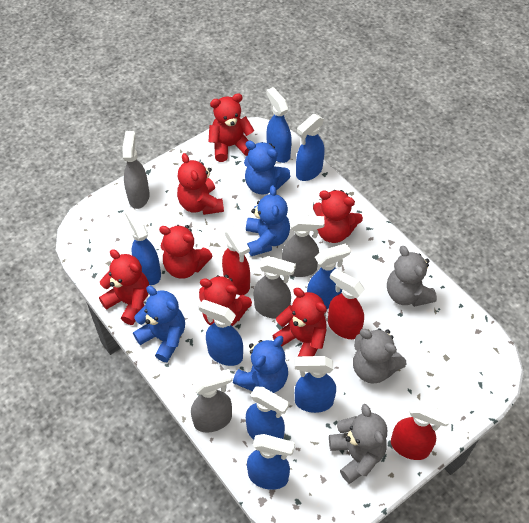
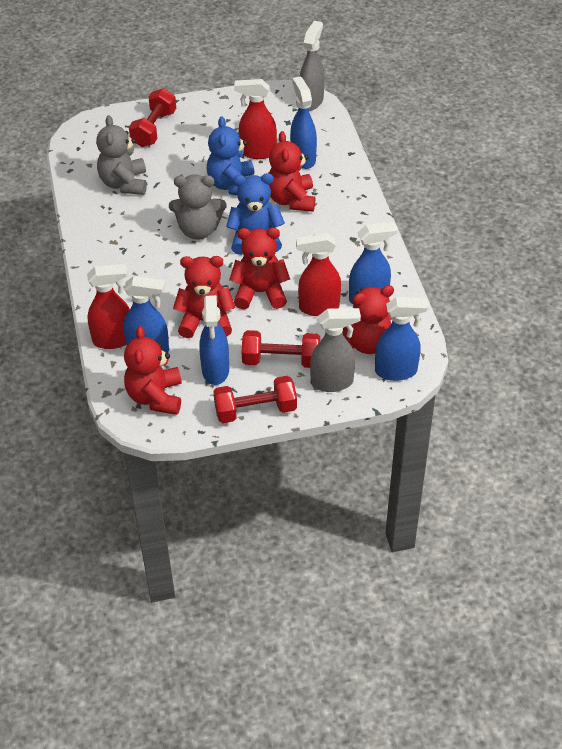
blue spray bottle: [125,208,161,285] [199,300,243,366] [246,386,290,440] [247,434,295,490] [266,87,292,163] [295,356,336,413] [296,114,325,181] [307,243,351,309] = 8 -> [124,276,169,353] [199,295,229,385] [290,76,317,169] [349,222,398,304] [375,297,429,381] = 5
blue teddy bear: [133,286,185,362] [233,336,288,393] [244,141,291,194] [246,185,290,256] = 4 -> [206,117,254,195] [226,173,285,255] = 2
grey spray bottle: [123,131,150,209] [191,369,232,432] [254,256,296,319] [282,215,325,277] = 4 -> [300,21,325,111] [310,308,361,392] = 2
grey teddy bear: [329,404,387,484] [353,328,406,384] [387,246,437,307] = 3 -> [96,115,147,195] [169,174,227,240] = 2
red dumbbell: none = 0 -> [129,88,176,147] [213,376,297,423] [242,330,320,368] = 3
red teddy bear: [99,249,149,325] [159,225,213,279] [177,153,224,215] [199,275,252,326] [208,93,254,162] [273,288,327,356] [313,190,363,243] = 7 -> [124,326,182,415] [173,256,235,338] [229,228,290,309] [269,131,315,212] [342,285,394,354] = 5

